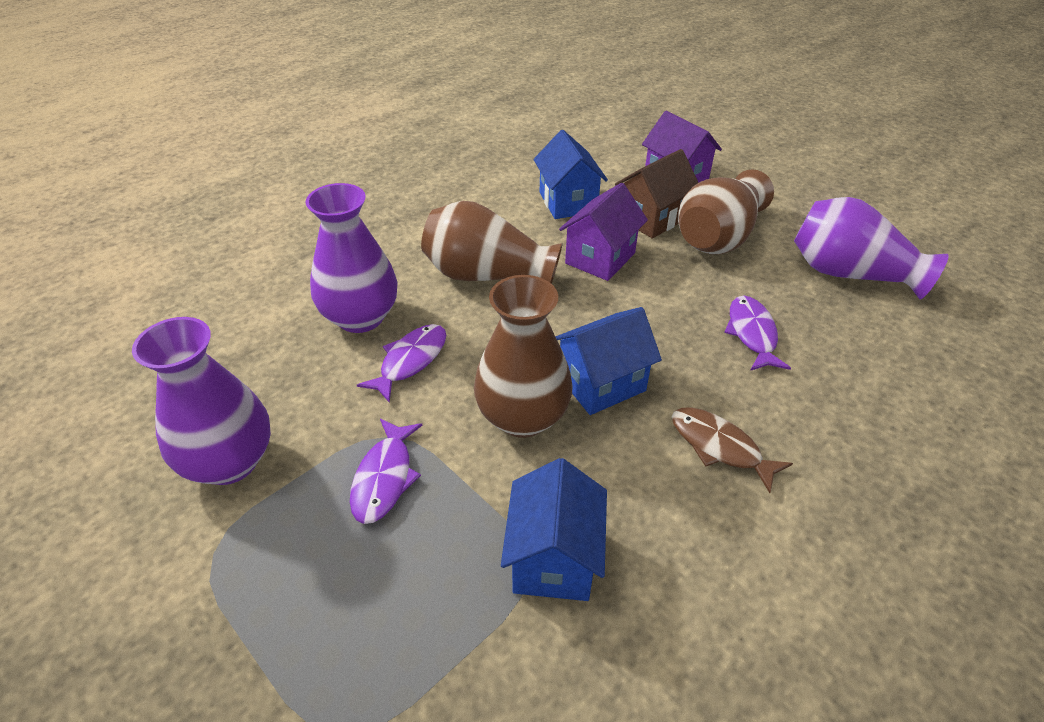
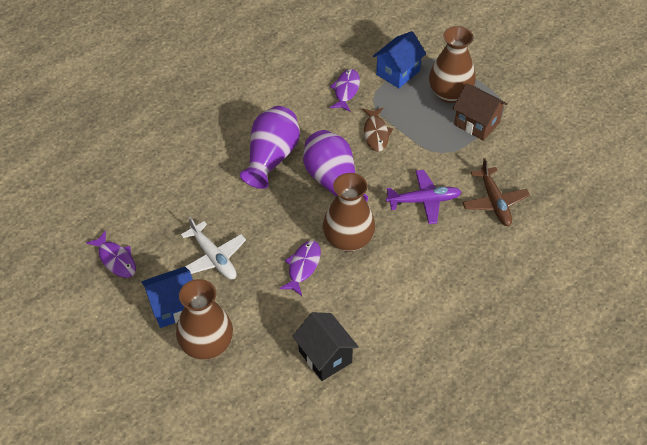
black house: none = 0 -> [292,312,359,381] = 1
blue house: [501,458,607,601] [533,130,608,219] [555,307,662,415] = 3 -> [141,267,193,328] [373,31,426,88] = 2
brown plane: none = 0 -> [462,158,530,226] = 1
purple house: [559,183,648,281] [642,111,722,182] = 2 -> none = 0
purple plane: none = 0 -> [386,170,461,224] = 1
purple vase: [132,317,271,485] [306,183,398,333] [794,197,949,299] = 3 -> [240,106,300,189] [303,130,368,202] = 2
white plane: none = 0 -> [181,217,246,279] = 1

